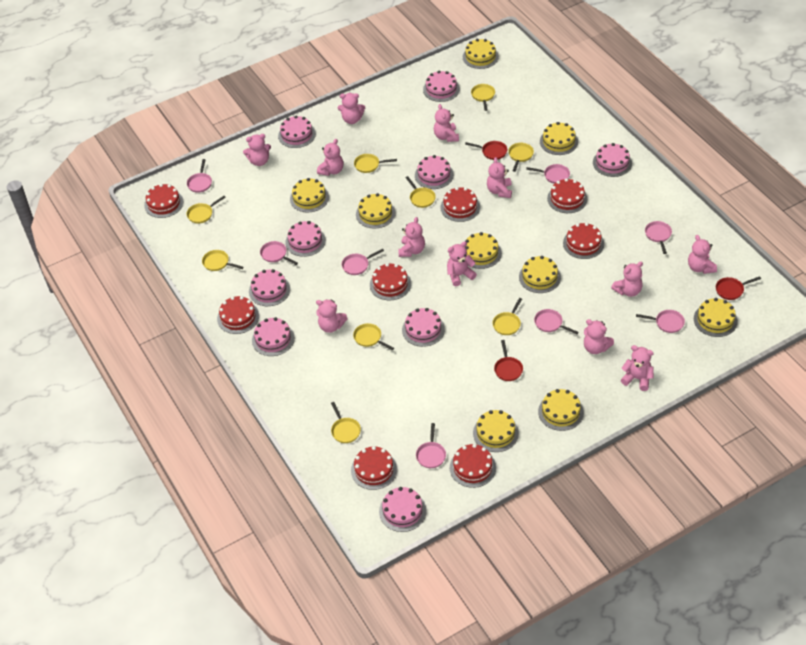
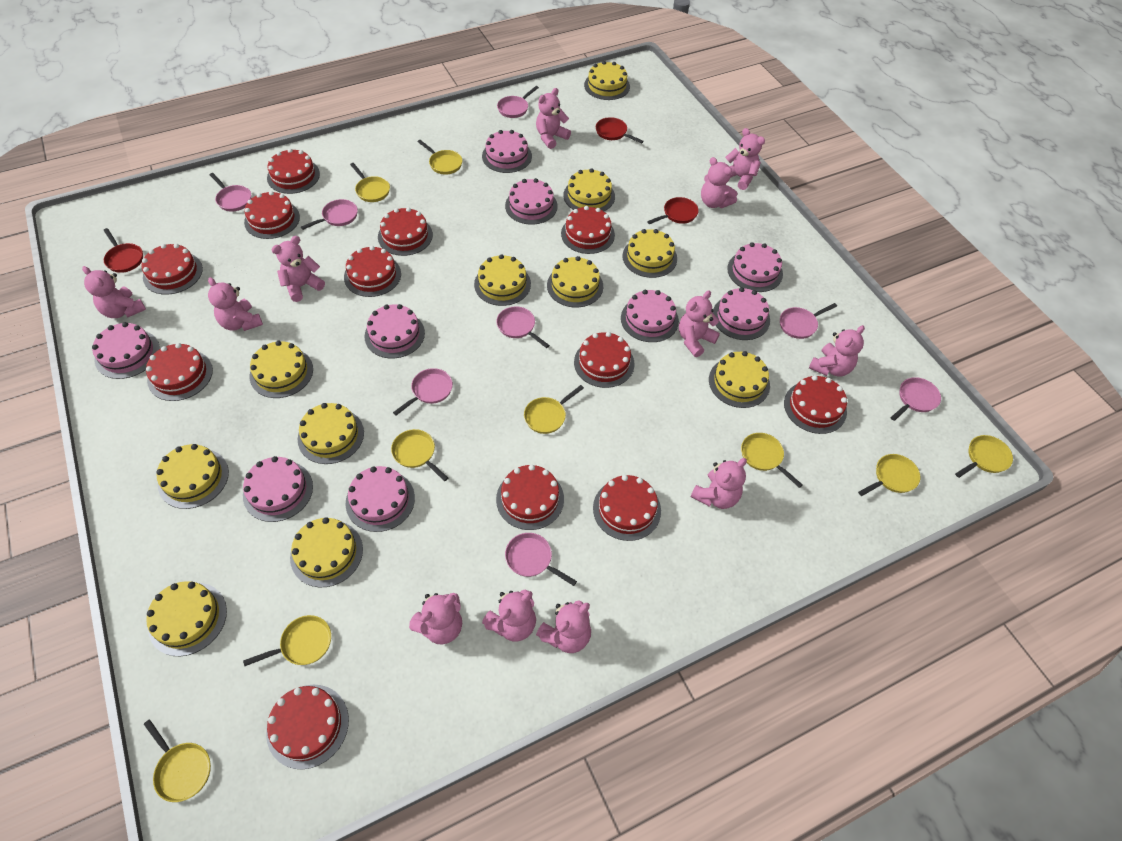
red cake: [144,184,183,218] [217,296,259,334] [351,446,397,490] [370,263,411,300] [440,187,480,222] [450,444,496,488] [547,178,587,213] [563,223,604,259] = 8 -> [141,244,203,295] [146,343,213,401] [244,191,300,239] [266,685,349,769] [267,148,320,194] [344,246,401,297] [378,207,433,256] [496,465,564,530] [561,206,615,254] [574,332,634,388] [593,475,661,541] [784,375,847,434] = 12
yellow cake: [290,178,329,212] [356,193,396,228] [463,39,499,69] [465,232,502,269] [473,410,519,452] [519,256,561,293] [538,389,584,431] [540,122,578,155] [694,298,738,337] = 9 -> [146,581,227,656] [156,444,229,509] [250,341,313,398] [290,517,363,587] [298,403,364,464] [474,254,531,306] [547,256,603,307] [563,168,615,211] [584,61,630,100] [623,229,677,278] [709,351,770,408] = 11

